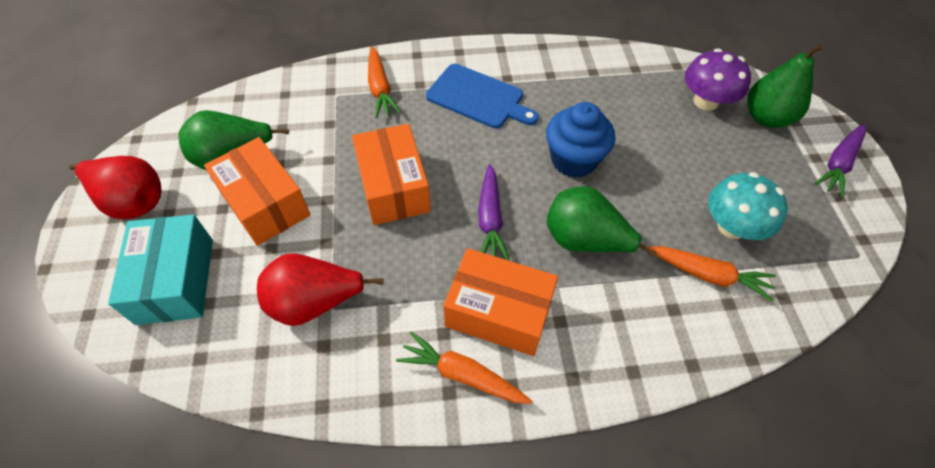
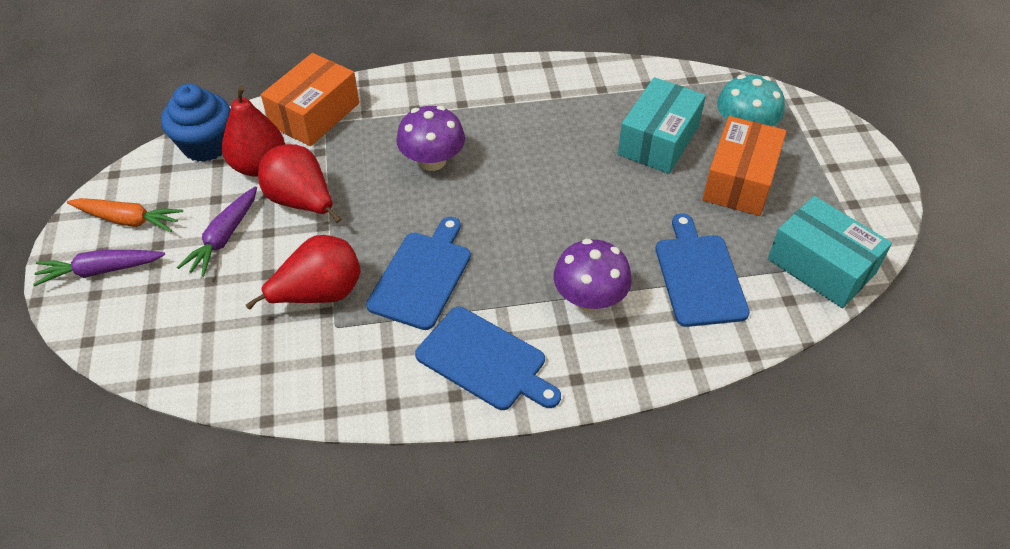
blue cutting board: [426,64,539,129] = 1 -> [366,217,471,330] [415,307,561,410] [656,213,750,327] = 3
green pear: [179,110,289,170] [546,186,657,258] [748,44,823,128] = 3 -> none = 0
orange box: [204,137,310,246] [352,124,431,225] [443,248,558,356] = 3 -> [261,53,359,146] [702,116,787,216] = 2
orange carrot: [368,47,401,118] [396,331,532,404] [648,246,776,302] = 3 -> [67,198,183,232] = 1
purple mushroom: [685,48,751,111] = 1 -> [396,106,465,171] [554,239,632,311] = 2
red pear: [69,156,162,219] [257,253,384,326] = 2 -> [222,86,285,177] [246,235,361,310] [258,144,341,223] = 3
turquoise box: [108,215,213,325] = 1 -> [618,77,706,174] [768,196,892,308] = 2

